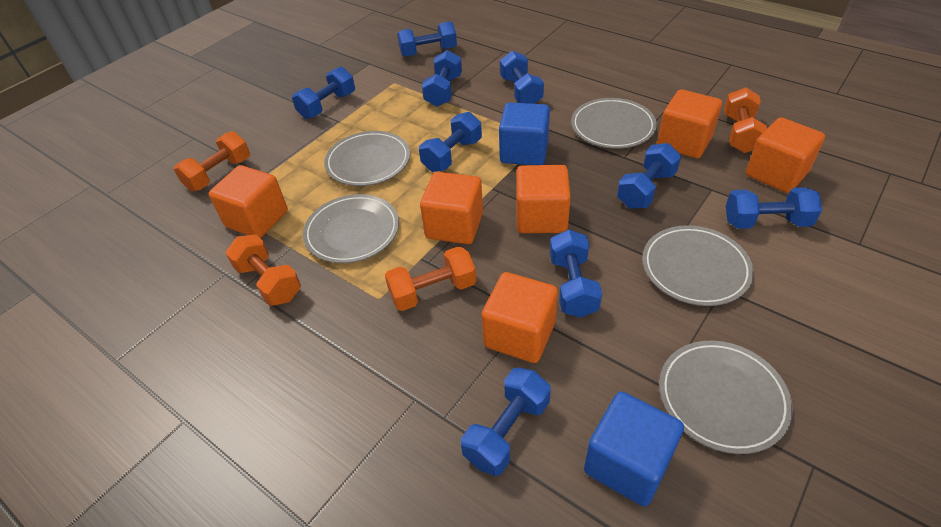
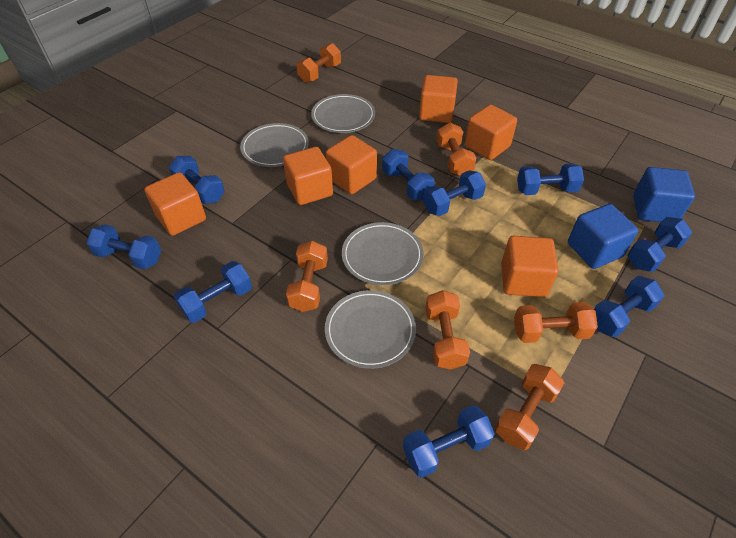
grey plate: [303,194,399,263] [324,131,410,186] [571,98,657,149] [642,225,754,306] [659,341,793,454] = 5 -> [240,123,309,167] [311,94,375,133] [325,290,416,369] [342,222,424,285] = 4
orange dumbbell: [174,131,250,191] [225,234,301,306] [385,246,477,311] [724,87,767,153] = 4 -> [286,241,328,312] [297,43,341,83] [425,290,470,370] [437,123,476,176] [495,364,564,450] [514,302,598,343] = 6

